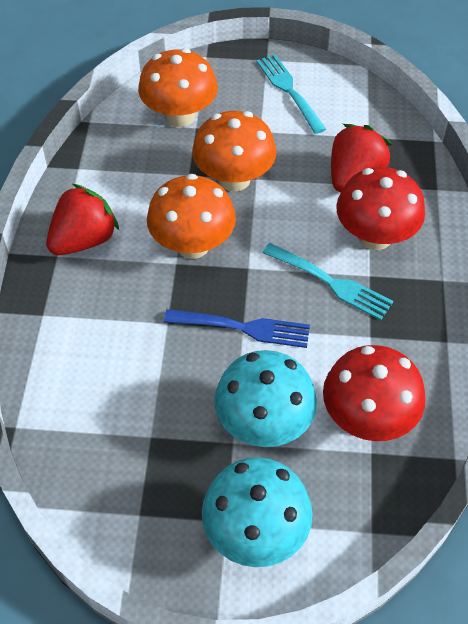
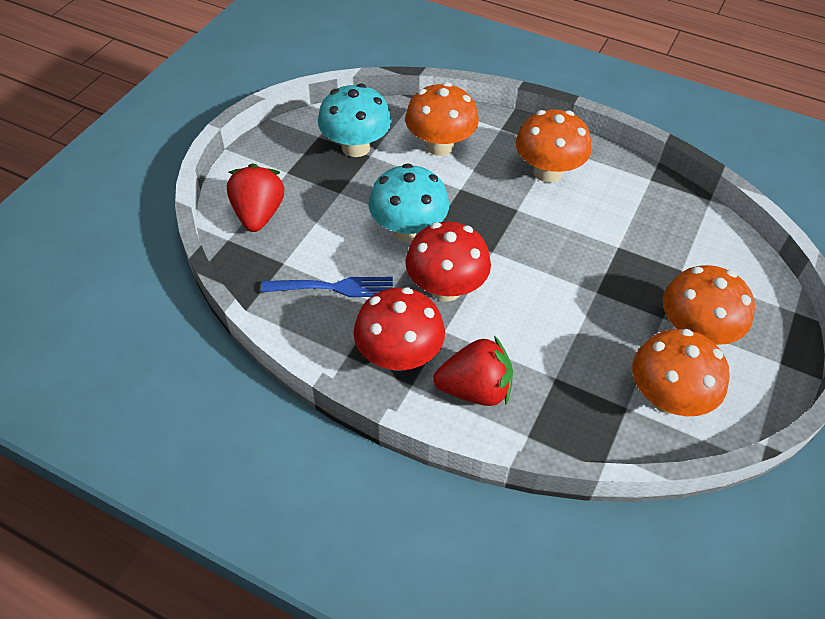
orange mushroom: [138,48,218,127] [147,174,236,259] [192,111,276,192] = 3 -> [405,82,479,156] [516,109,591,183] [632,329,730,416] [663,265,755,345] = 4
turquoise fork: [257,55,326,134] [262,243,393,320] = 2 -> none = 0

